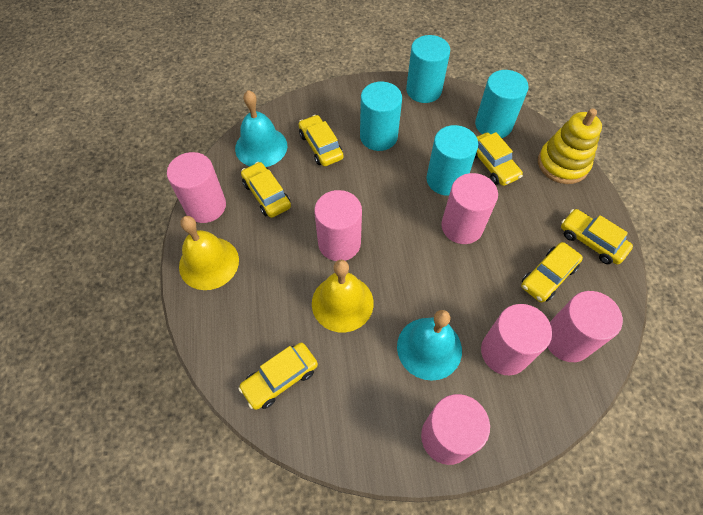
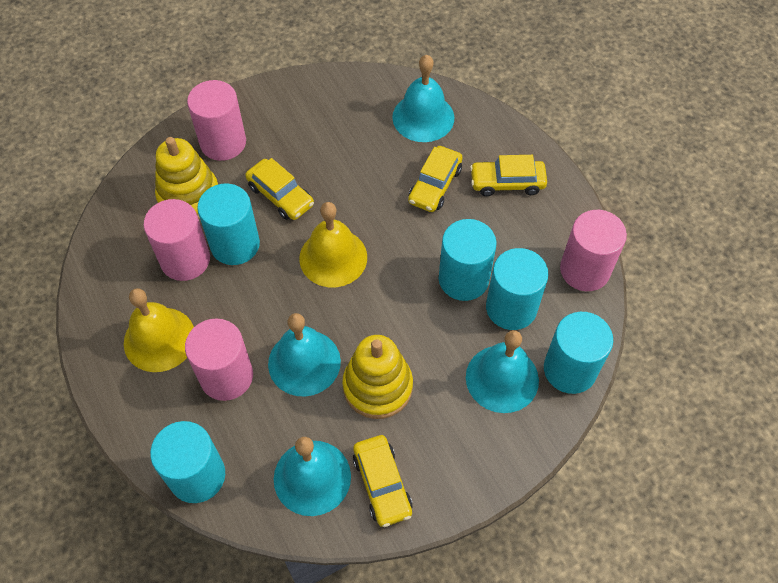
pink cylinder: [167,152,226,223] [314,190,362,261] [421,394,490,465] [441,173,498,244] [481,304,552,375] [548,291,623,362] = 6 -> [144,199,210,281] [185,318,253,401] [187,80,246,161] [560,210,627,291] = 4
turquoise bell: [235,90,287,167] [397,310,462,381] = 2 -> [268,313,341,396] [274,437,351,516] [392,55,454,142] [466,330,539,413] = 4
turquoise cylinder: [360,82,402,151] [406,35,450,103] [426,125,478,196] [475,70,529,138] = 4 -> [150,421,225,503] [197,184,260,265] [439,219,496,301] [486,248,548,330] [544,312,613,394] = 5
yellow car: [238,343,318,410] [241,162,291,218] [299,115,344,166] [474,132,523,186] [521,242,583,303] [561,209,633,265] = 6 -> [245,158,314,220] [353,435,413,527] [408,146,462,212] [470,155,547,196] = 4
yellow stacking toy: [538,108,602,184] = 1 -> [155,137,218,219] [342,335,413,419] = 2

